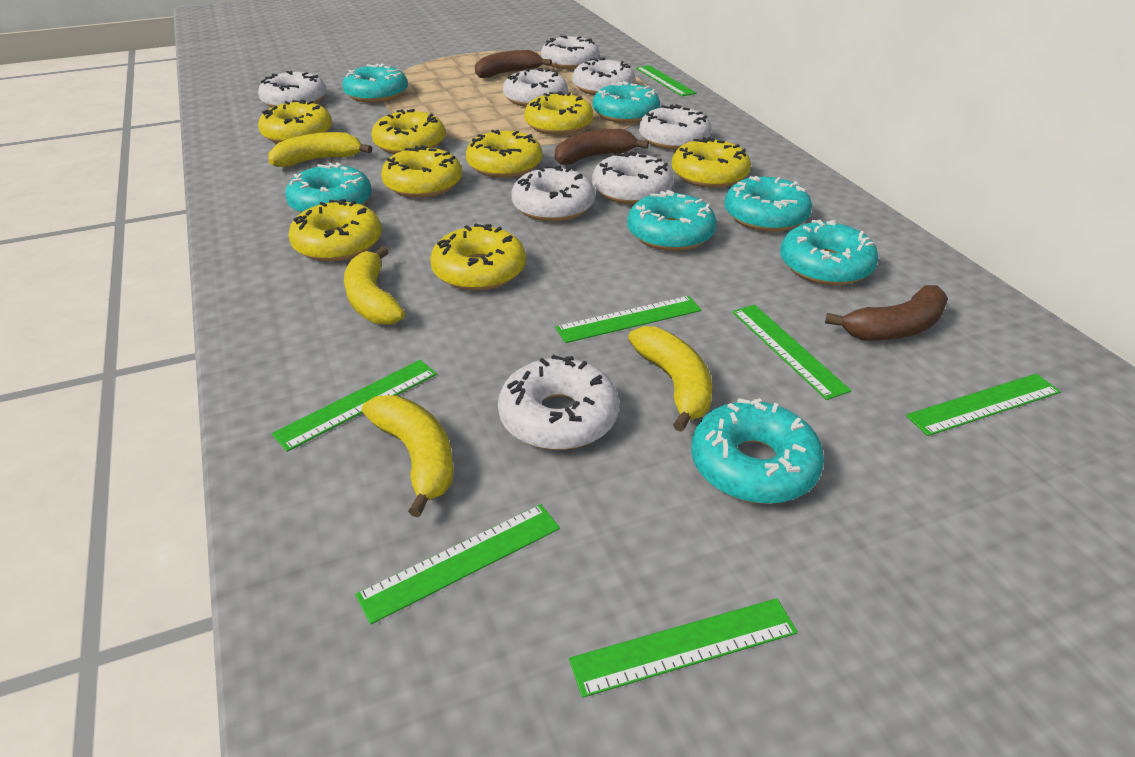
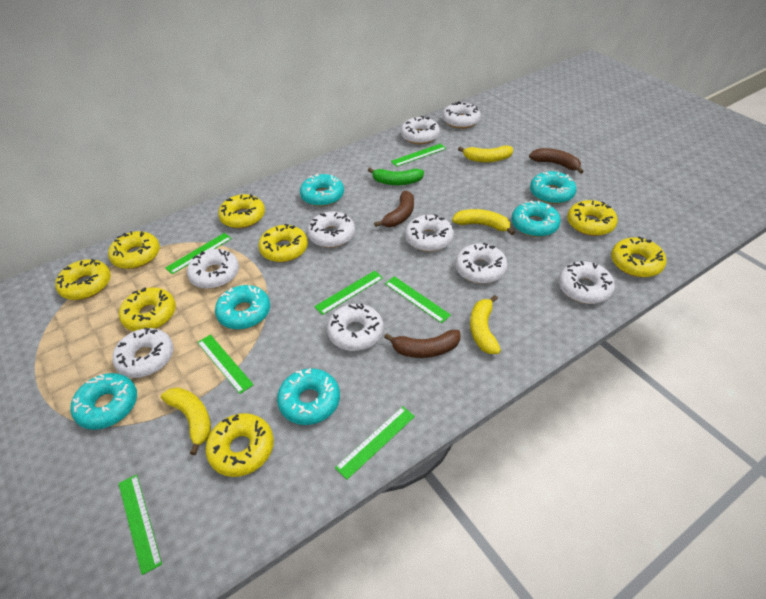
green banana: none = 0 -> [368,168,424,185] = 1
turquoise donut: [285,162,372,213] [342,64,408,103] [592,81,660,123] [627,190,716,251] [691,398,824,504] [724,176,812,232] [780,220,878,285] = 7 -> [71,373,137,430] [215,285,270,330] [277,368,340,425] [300,173,344,206] [511,200,561,237] [530,171,577,204] = 6
white donut: [258,71,326,108] [498,355,619,450] [503,68,568,107] [511,166,595,222] [541,35,599,69] [572,58,635,95] [592,151,673,205] [639,104,711,150] = 8 -> [112,327,174,378] [187,249,239,289] [307,211,355,248] [327,304,384,351] [401,116,440,144] [405,214,454,252] [442,101,481,129] [455,243,508,284] [559,261,615,304] = 9

